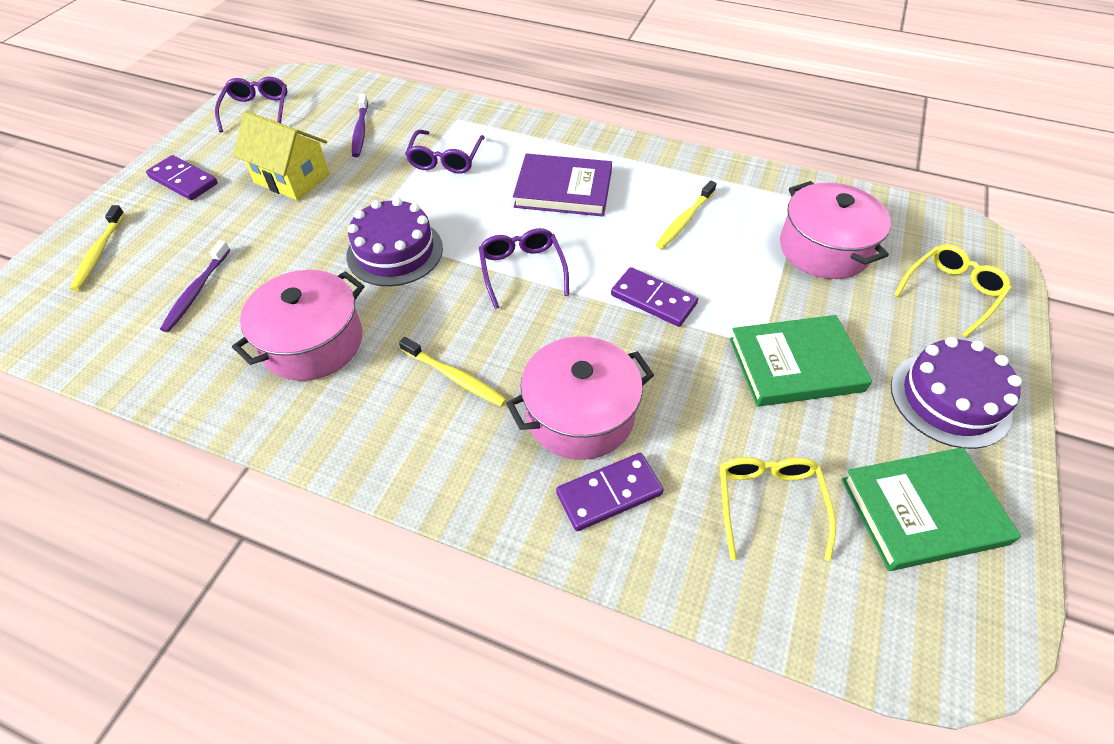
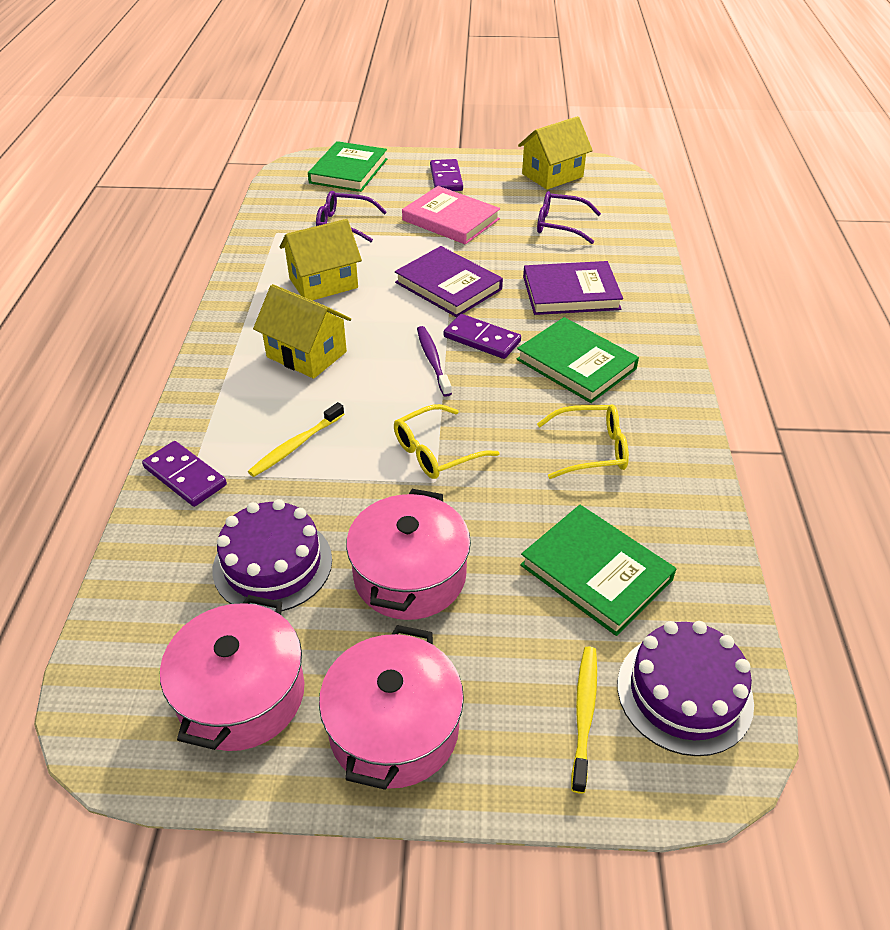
green book: [729,315,872,407] [841,447,1021,571] = 2 -> [308,141,387,192] [516,317,639,403] [520,505,676,636] = 3
pink book: none = 0 -> [402,186,500,244] = 1
purple book: [513,153,612,217] = 1 -> [395,246,503,317] [523,261,623,315] = 2
purple glasses: [215,77,288,132] [405,130,485,173] [479,228,569,309] = 3 -> [316,191,387,242] [537,191,601,244] = 2
purple toothbrush: [160,240,230,332] [352,94,368,157] = 2 -> [417,326,452,397] = 1
yellow house: [233,111,330,200] = 1 -> [253,284,351,379] [279,219,362,300] [518,116,593,190] = 3
yellow toothbrush: [70,205,125,291] [399,337,507,407] [656,180,717,249] = 3 -> [248,402,344,477] [571,647,597,794] = 2

